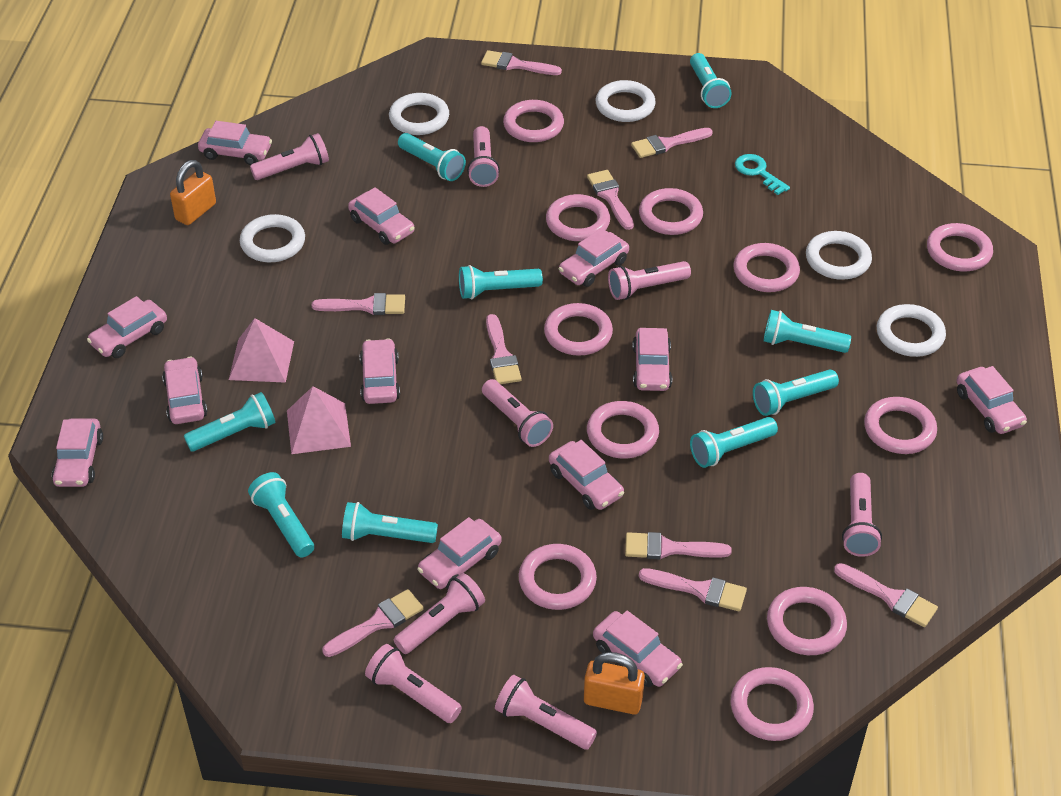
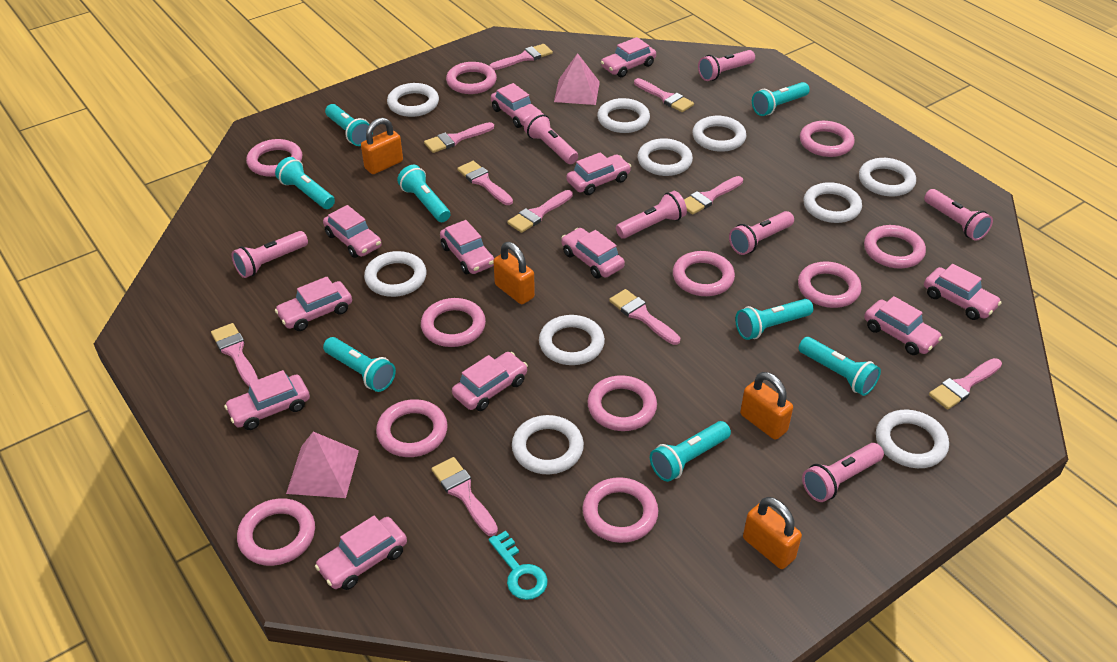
orange padlock: [170,160,216,225] [584,652,645,715] = 2 -> [361,118,403,174] [493,242,535,304] [740,372,793,440] [743,497,802,569] = 4
pink brush: [312,293,405,315] [322,589,424,657] [481,50,562,75] [486,314,522,384] [587,170,634,230] [625,532,731,559] [631,128,713,158] [639,568,747,611] [834,563,938,627] = 9 -> [211,323,258,386] [424,122,494,153] [431,457,498,536] [457,161,513,205] [489,44,553,70] [507,190,573,233] [609,289,680,345] [634,78,694,112] [684,176,743,215] [929,358,1002,410] = 10
pink flashlight: [250,133,329,180] [365,644,462,723] [394,573,485,654] [467,126,500,187] [482,379,553,447] [495,675,597,750] [608,261,691,300] [842,473,882,557] = 8 -> [232,231,308,278] [524,112,578,164] [616,191,687,239] [698,50,755,81] [729,211,794,255] [802,443,884,502] [924,189,993,241] = 7
turquoise flashlight: [184,392,275,452] [248,472,314,558] [342,502,438,543] [398,133,466,181] [459,265,543,299] [690,53,732,108] [690,417,778,468] [753,370,839,416] [763,310,851,353] = 9 -> [275,157,335,209] [323,337,396,392] [325,104,373,146] [397,165,450,222] [650,421,731,482] [735,299,813,340] [752,82,810,116] [799,337,881,396] = 8
white ring: [240,214,305,262] [389,93,449,135] [596,80,656,122] [806,231,872,280] [877,304,946,357] = 5 -> [364,251,427,297] [387,83,439,117] [512,415,584,474] [539,315,605,365] [597,98,650,133] [637,138,693,176] [692,116,746,152] [803,182,862,223] [859,158,916,196] [876,410,949,468] = 10

